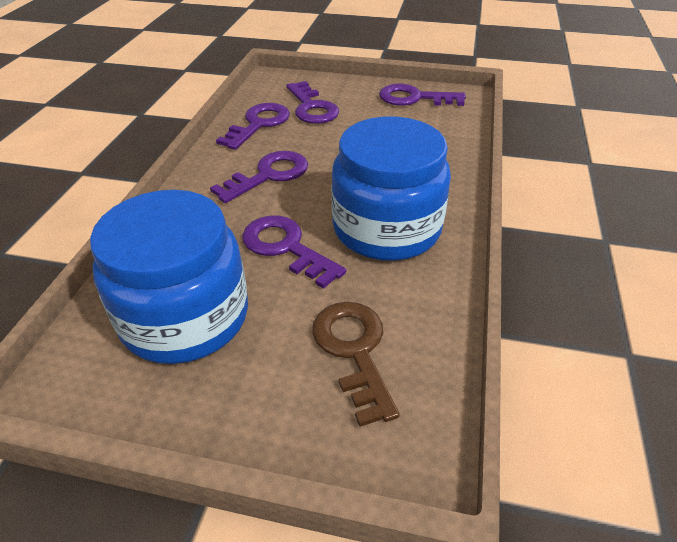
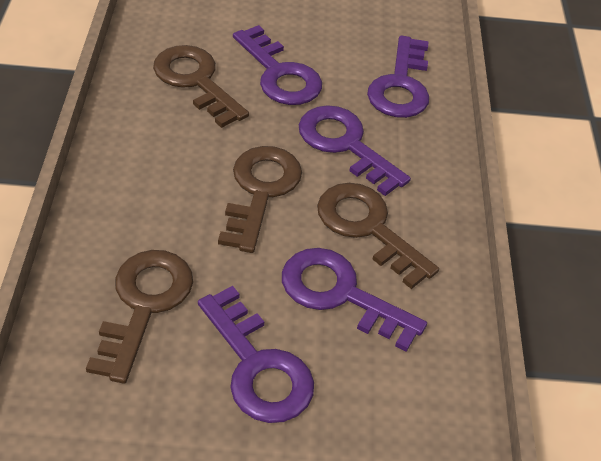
blue jar: [90,190,248,364] [331,117,451,261] = 2 -> none = 0
brown key: [312,302,400,427] = 1 -> [86,250,193,384] [153,45,249,128] [218,146,302,253] [317,183,439,289] = 4

